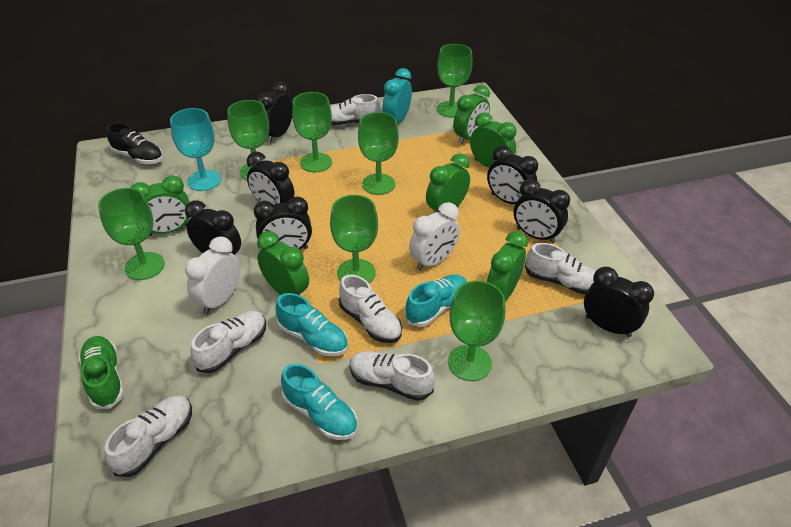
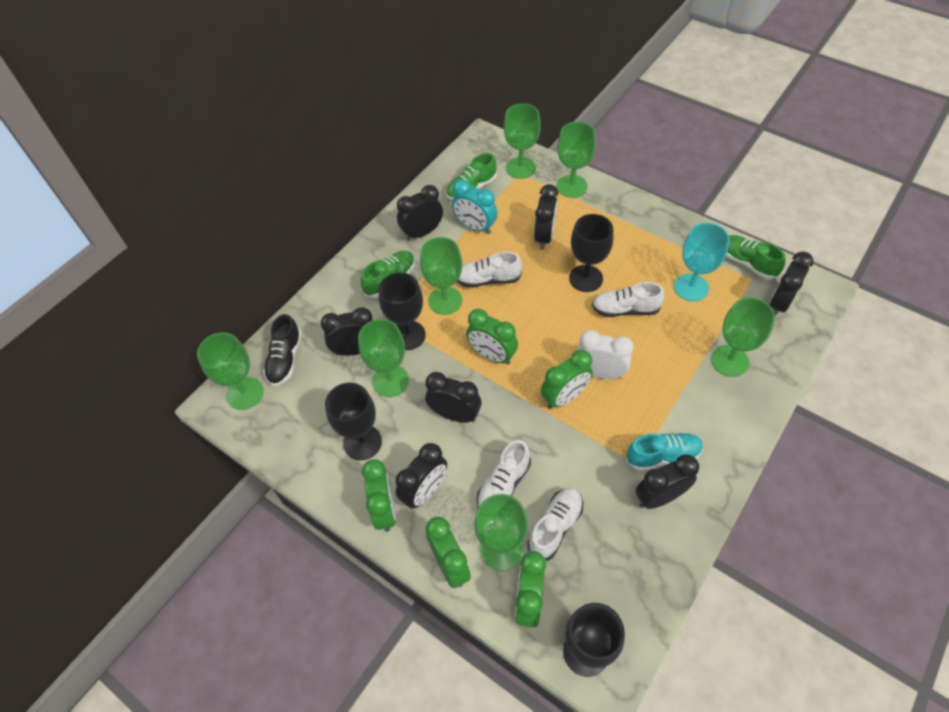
black goblet: none = 0 -> [325,383,382,460] [379,272,426,350] [563,603,625,677] [569,214,614,292] = 4
green clock: [130,175,189,236] [257,231,309,295] [426,154,470,213] [453,85,490,144] [470,112,516,168] [486,231,528,301] = 6 -> [362,459,396,532] [425,517,471,588] [466,309,518,365] [515,551,546,627] [541,350,593,409] = 5
green shoe: [79,336,124,409] = 1 -> [361,251,415,298] [446,153,497,200] [726,235,786,280] = 3
turquoise shoe: [276,293,348,356] [281,364,357,440] [404,274,467,327] = 3 -> [626,433,703,471] = 1
white clock: [185,236,240,314] [409,202,460,271] = 2 -> [577,330,633,379] = 1
white shoe: [105,395,192,477] [191,311,266,373] [330,94,380,125] [339,275,402,343] [349,351,435,401] [525,243,596,294] = 6 -> [457,252,522,288] [477,440,531,508] [527,488,583,561] [592,282,665,317] = 4

